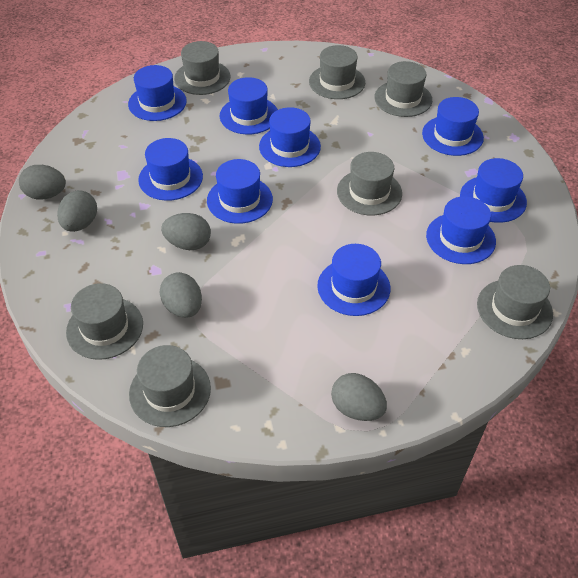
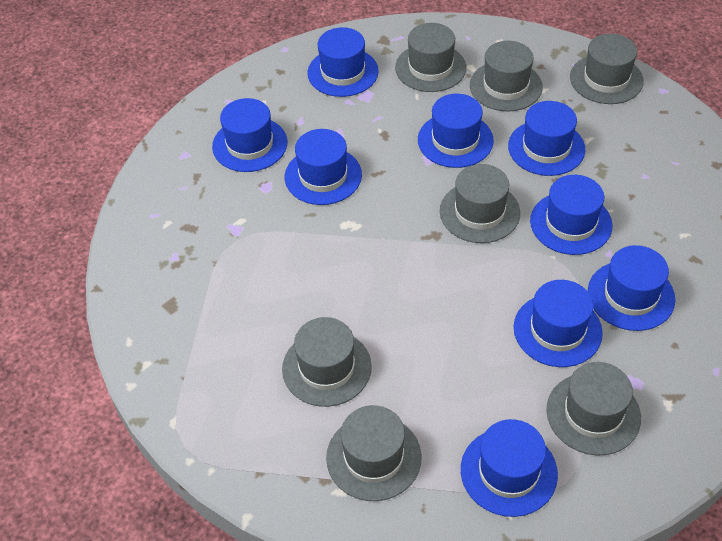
grey egg: [19,165,66,199] [57,190,97,232] [159,272,202,318] [161,213,211,250] [331,373,387,421] = 5 -> none = 0

